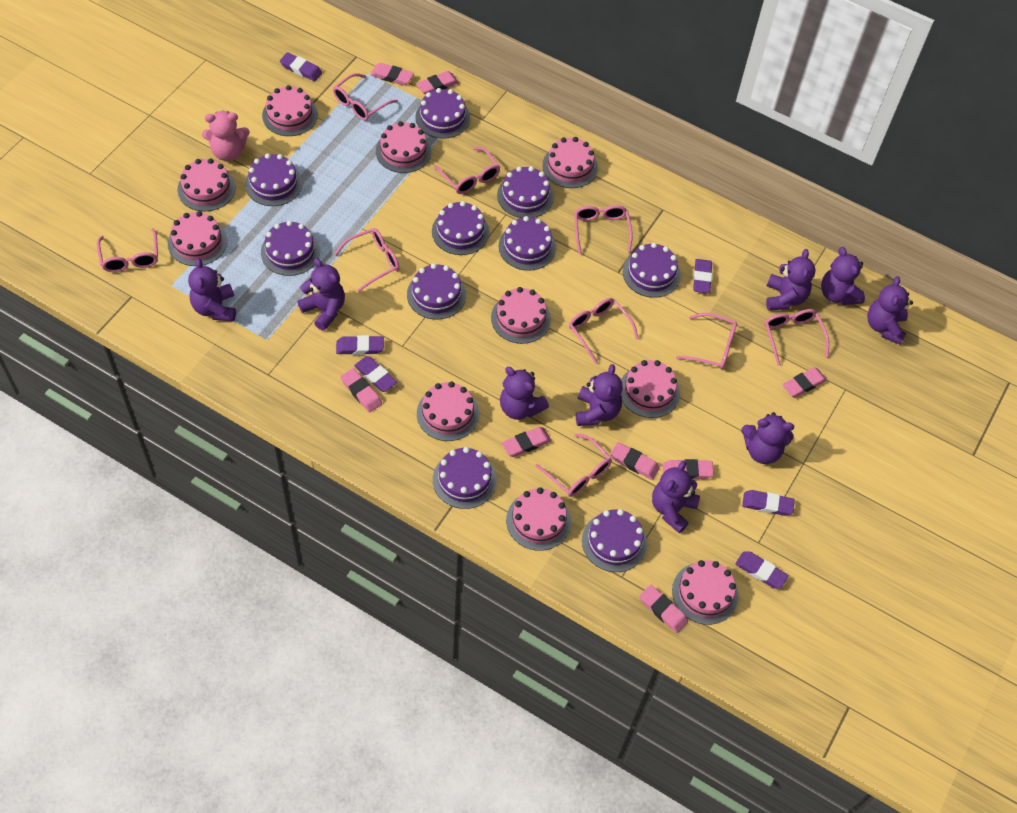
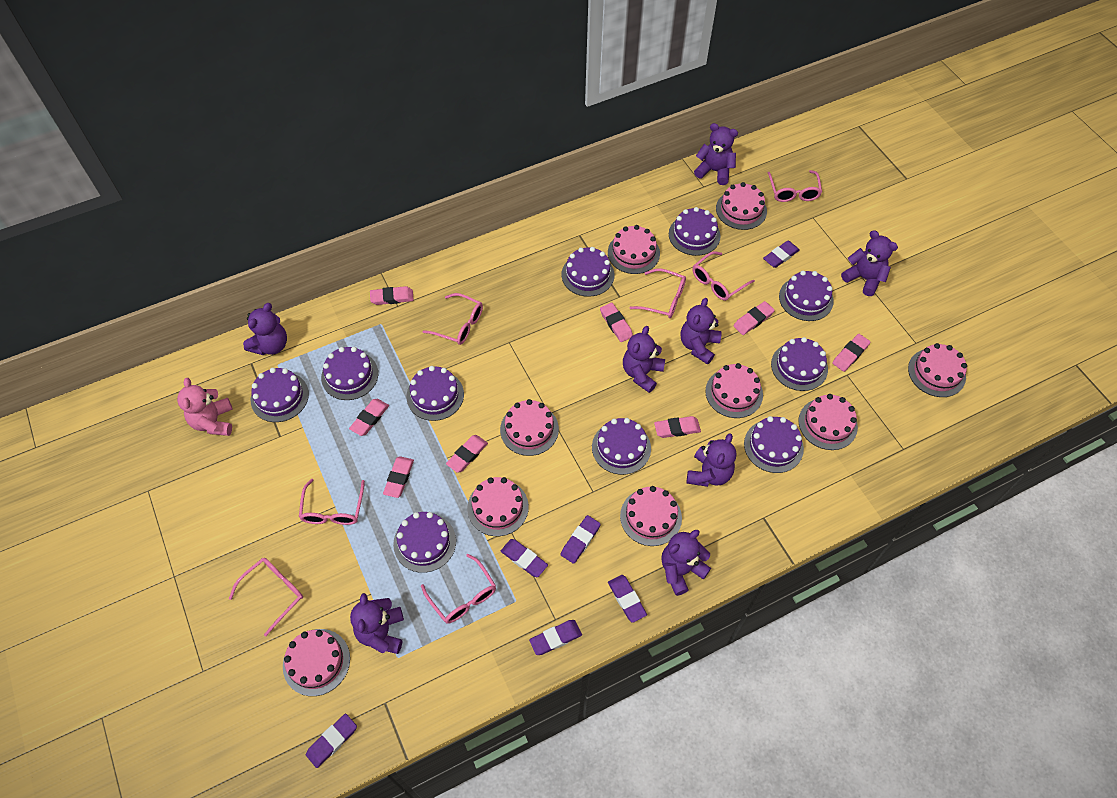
pink cake: [168,211,227,266] [178,158,235,211] [262,85,318,136] [376,121,431,173] [417,381,479,441] [491,287,551,344] [506,488,571,551] [543,137,598,188] [621,360,680,418] [672,560,738,625] = 10 -> [283,629,350,696] [467,477,529,536] [500,399,559,456] [608,225,660,274] [620,486,682,546] [705,363,763,418] [716,182,767,230] [799,394,858,450] [908,343,967,397] = 9
pink glasses: [97,228,158,272] [333,73,398,121] [334,228,399,292] [434,147,500,194] [535,434,612,497] [569,298,639,364] [574,205,633,254] [676,313,737,369] [765,309,829,366] = 9 -> [229,558,303,636] [299,479,365,525] [421,554,496,624] [422,293,483,345] [629,268,686,318] [692,251,755,301] [768,170,822,202] = 7
purple teddy bear: [188,258,236,322] [297,258,345,331] [500,367,549,420] [576,364,623,426] [652,461,700,533] [741,412,794,464] [766,249,815,311] [821,247,865,305] [867,276,913,345] = 9 -> [243,303,287,355] [350,593,404,654] [623,326,665,393] [661,530,711,596] [681,298,722,365] [687,433,736,487] [694,123,738,185] [841,230,898,296] = 8

